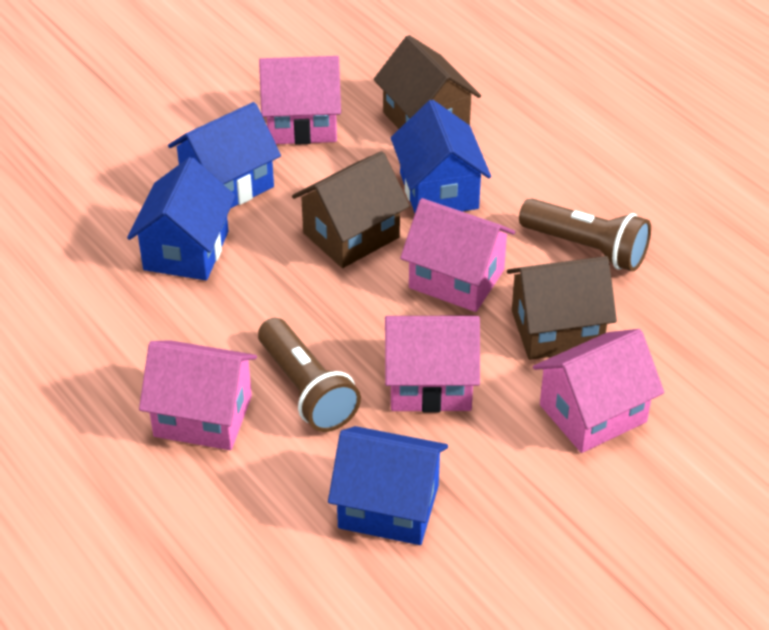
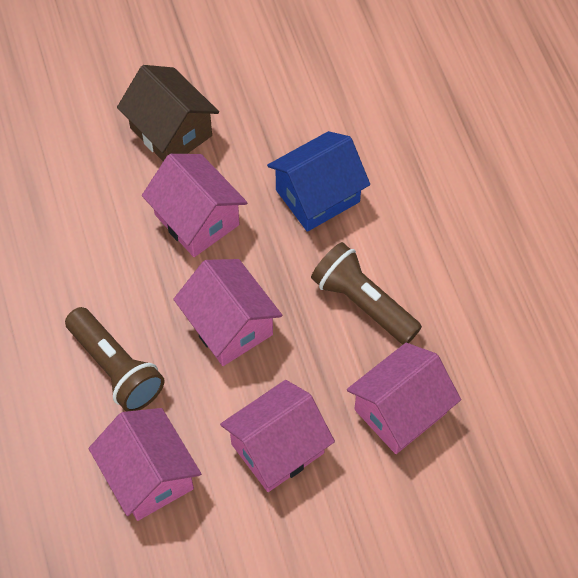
blue house: [127,157,236,280] [168,102,281,209] [328,426,448,545] [391,100,491,213] = 4 -> [267,131,370,232] = 1
brown house: [292,151,410,268] [374,35,481,129] [507,256,617,360] = 3 -> [117,65,219,161] = 1

